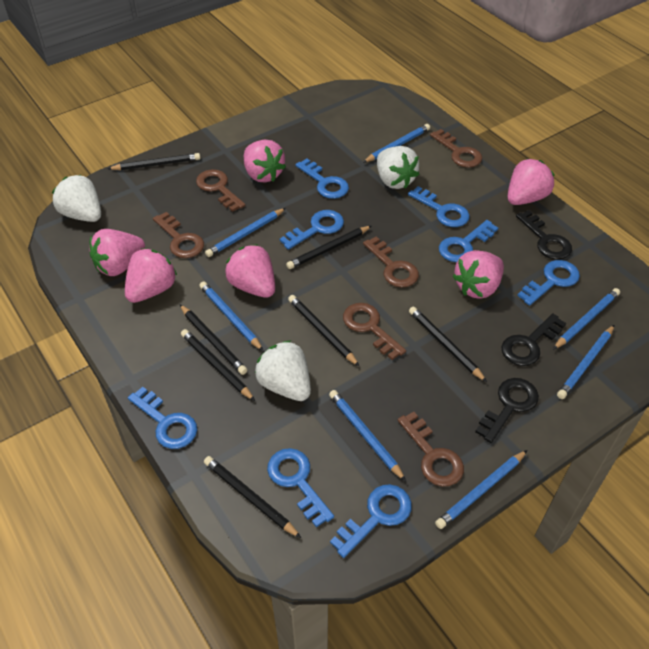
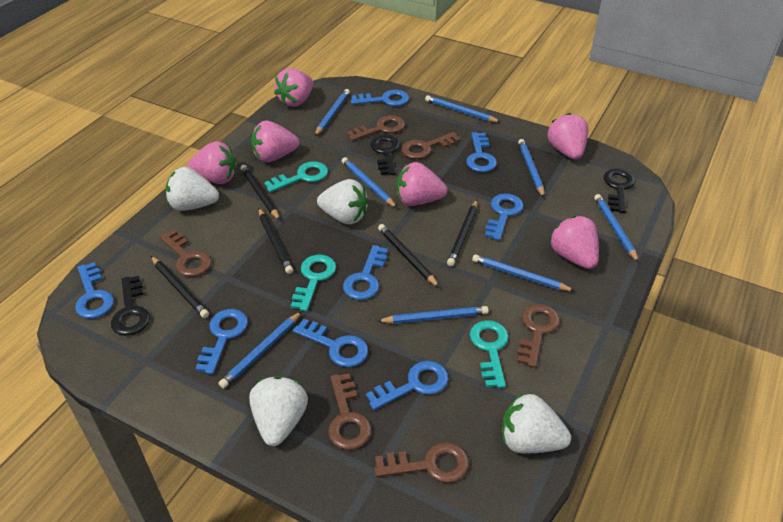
black pencil: [107,153,200,170] [179,304,247,375] [181,329,255,401] [204,456,301,538] [286,226,371,269] [288,295,360,367] [409,307,487,382] = 7 -> [151,256,209,318] [240,165,280,220] [258,208,293,274] [378,224,440,288] [447,200,478,266] = 5
blue pencil: [199,281,263,351] [205,208,286,257] [329,390,406,481] [363,124,430,163] [435,450,527,529] [553,288,620,350] [557,325,614,399] = 7 -> [218,311,302,389] [315,89,350,136] [342,157,397,208] [377,306,489,324] [425,95,501,122] [472,254,575,291] [518,139,545,197] [594,194,639,263] = 8
turquoise key: none = 0 -> [264,161,328,192] [291,255,336,311] [470,320,509,388] = 3
white strawberry: [52,175,101,222] [255,340,311,401] [377,146,419,189] = 3 -> [166,167,219,211] [249,376,308,446] [317,179,368,225] [502,393,571,453] = 4

